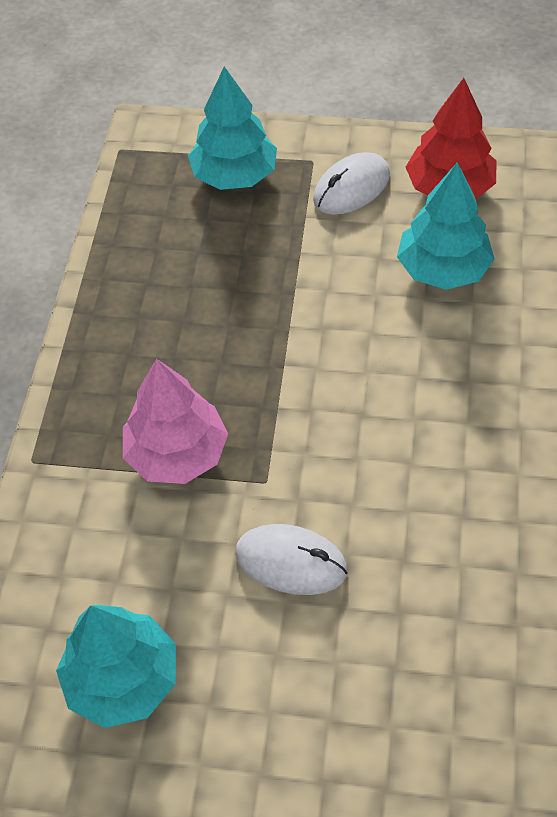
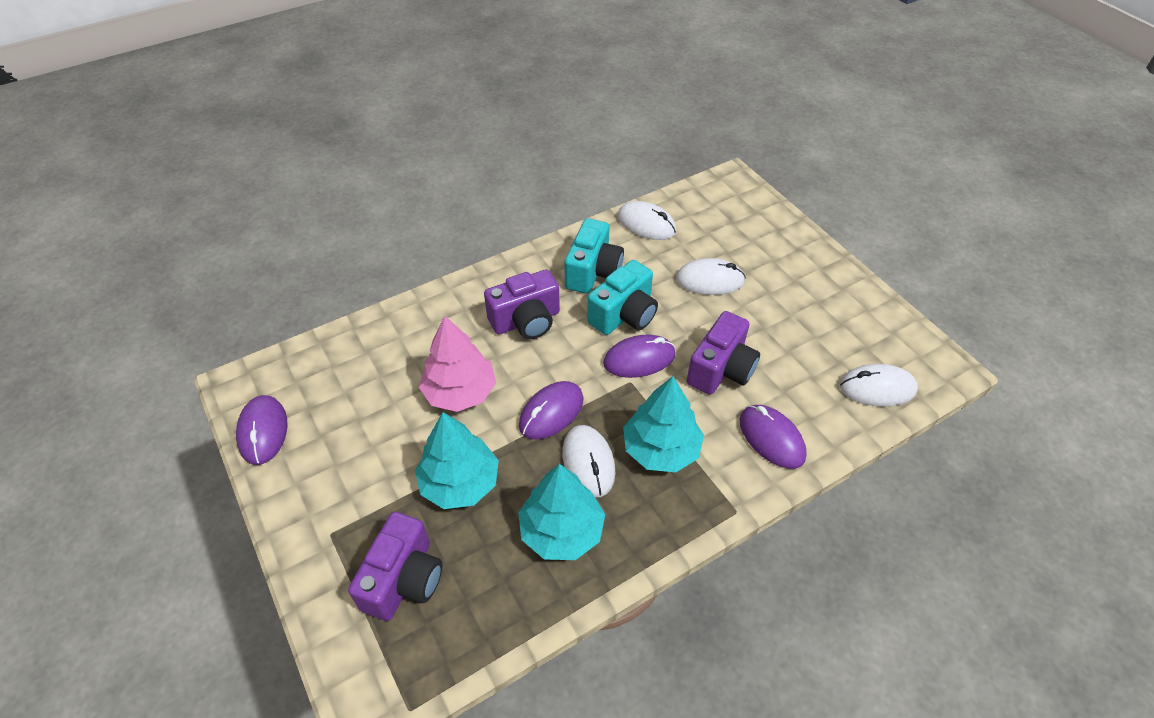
purple camera: none = 0 -> [348,512,443,621] [484,269,560,339] [687,311,760,395] = 3
purple mouse: none = 0 -> [236,395,288,465] [519,381,584,440] [603,335,676,378] [740,405,807,469] = 4
red tree: [406,78,496,199] = 1 -> none = 0
turquoise camera: none = 0 -> [564,218,624,294] [587,260,658,335] = 2
white mouse: [235,524,348,595] [313,152,390,215] = 2 -> [562,425,616,497] [617,201,677,240] [676,258,746,295] [840,364,918,407] = 4

